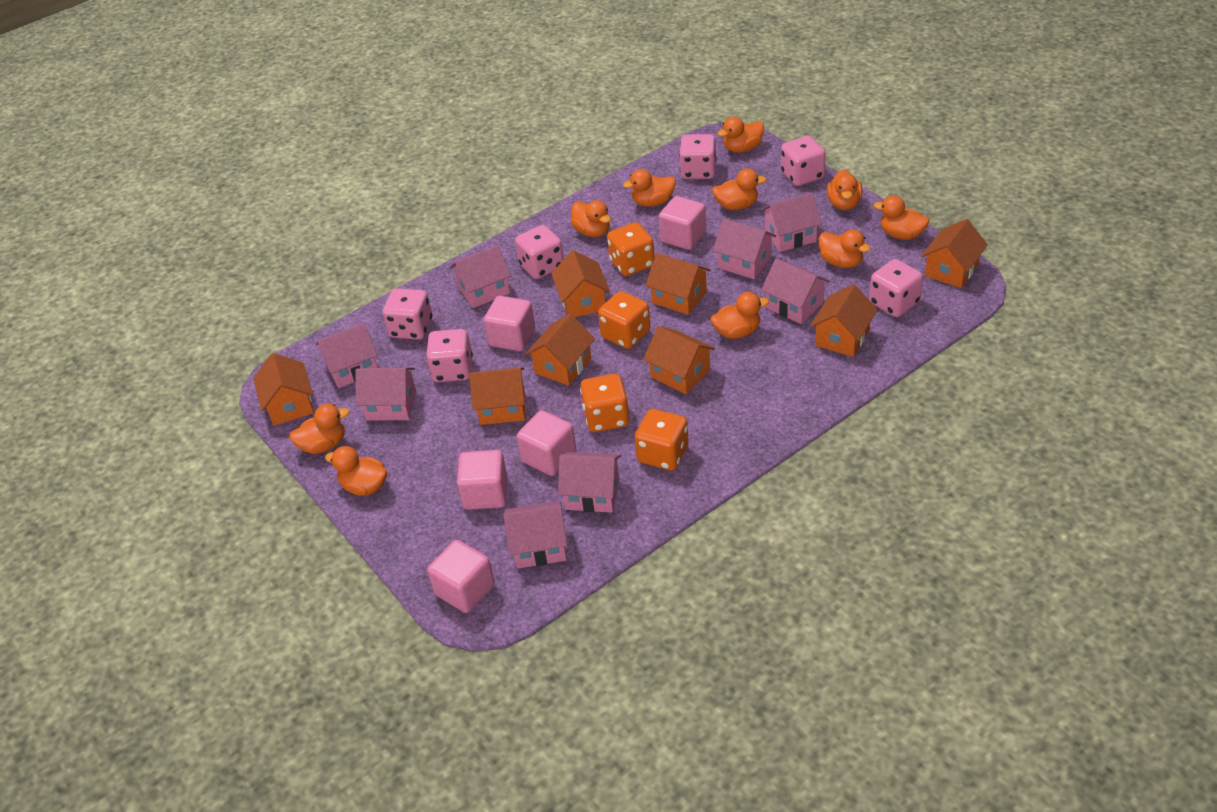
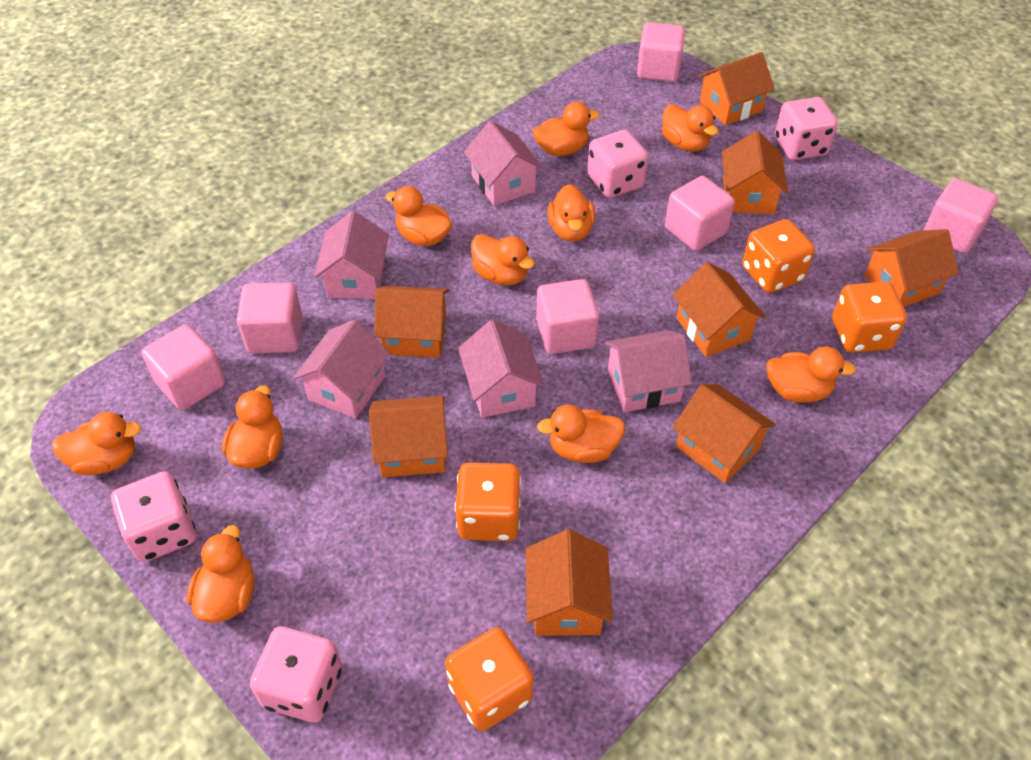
pink cube: [427,540,495,613] [457,450,508,510] [484,296,535,351] [517,410,576,476] [659,196,706,250] = 5 -> [142,324,225,410] [237,283,303,353] [536,279,599,354] [637,22,685,82] [665,176,735,251] [924,178,998,253] = 6
pink dice: [383,288,432,340] [426,329,473,382] [515,225,564,279] [679,134,717,179] [781,136,826,186] [869,259,923,317] = 6 -> [111,471,196,562] [250,627,342,722] [587,130,648,198] [775,97,838,160] = 4
pink house: [316,323,378,388] [355,367,416,421] [450,245,511,308] [503,501,567,569] [558,452,621,513] [713,219,776,279] [760,193,822,252] [761,258,830,324] = 8 -> [293,320,390,419] [314,211,389,299] [458,319,544,418] [464,121,543,206] [605,330,692,412] = 5

